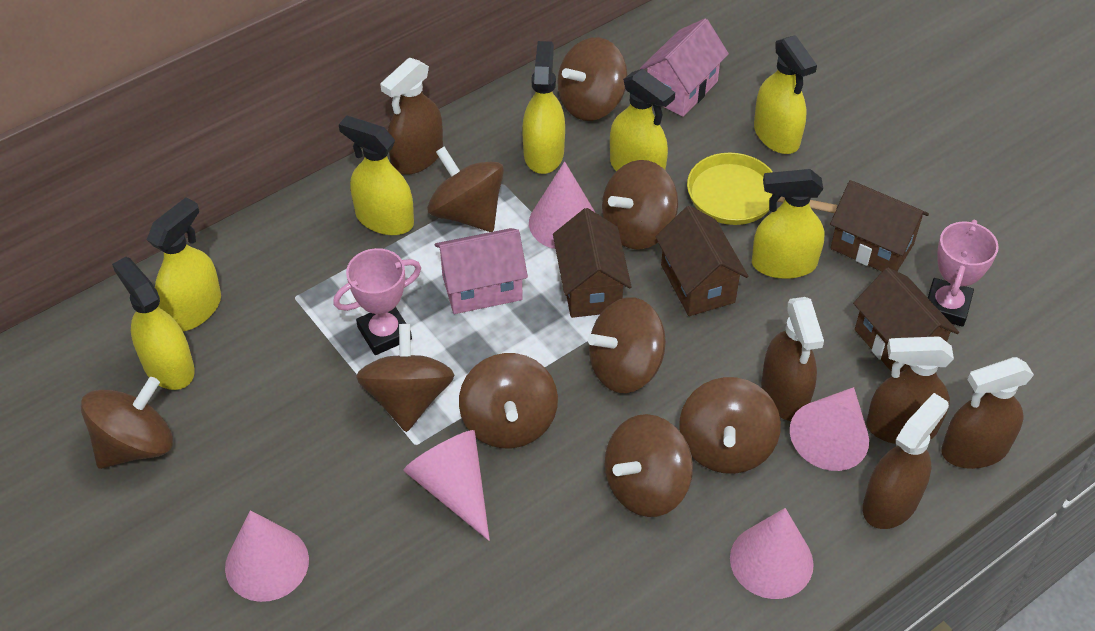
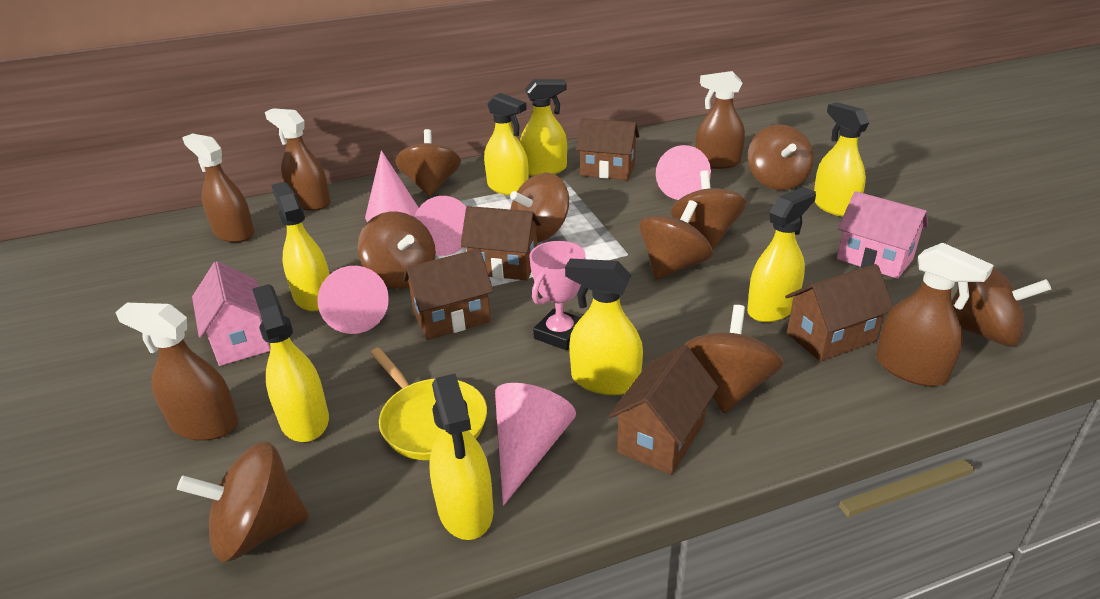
brown house: [553,208,632,318] [655,206,748,316] [830,180,929,271] [853,267,959,372] = 4 -> [403,249,493,340] [460,206,541,280] [576,118,639,180] [608,345,718,475] [785,264,894,361] = 5
pink trophy: [333,248,421,355] [928,220,999,327] = 2 -> [530,241,585,350] = 1
yellow spray bottle: [112,257,195,390] [147,197,221,331] [339,116,414,235] [522,41,565,174] [610,69,675,171] [752,169,825,279] [754,35,817,154] = 7 -> [252,284,329,442] [271,182,330,311] [429,373,494,540] [484,93,529,195] [520,79,567,176] [565,259,643,395] [747,187,816,322] [814,102,870,217] = 8

